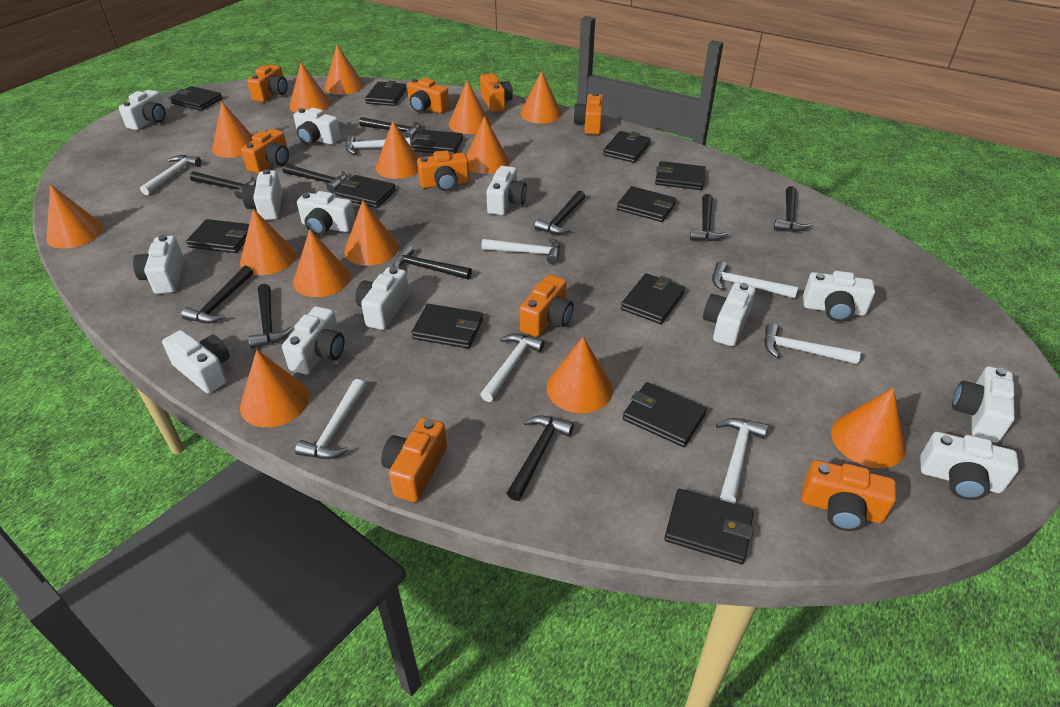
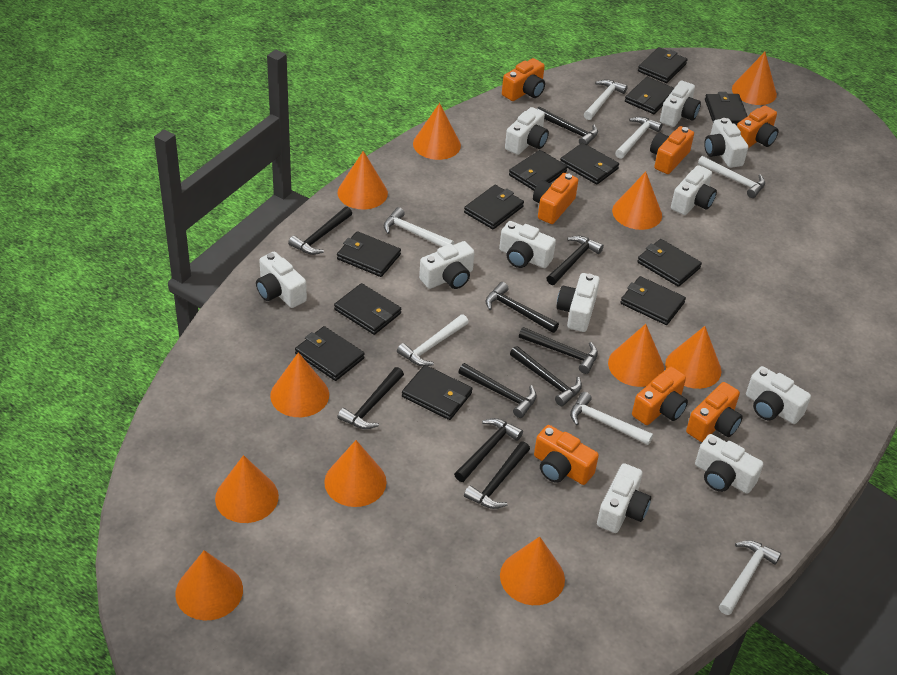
orange camera: [241,129,289,173] [247,64,288,102] [381,418,447,502] [407,78,449,113] [417,150,469,191] [480,73,513,112] [519,274,574,337] [573,92,603,135] [802,460,896,531] = 9 -> [502,58,545,101] [533,173,578,224] [534,425,599,485] [632,367,688,425] [650,126,694,174] [686,382,743,442] [737,106,779,147] = 7
orange cone: [46,184,103,249] [212,102,252,158] [240,209,296,275] [240,350,309,427] [289,63,331,113] [293,229,350,297] [325,45,364,95] [344,200,399,266] [376,121,418,179] [449,80,491,134] [466,116,509,174] [520,70,562,124] [547,336,613,413] [831,388,906,468] = 14 -> [175,550,243,621] [215,455,279,523] [270,352,329,417] [324,440,387,507] [338,151,388,209] [413,103,461,160] [500,537,565,605] [608,324,664,387] [612,172,662,230] [665,326,721,389] [732,52,777,105] = 11
white camera: [119,90,166,130] [133,235,184,294] [162,330,230,394] [242,169,282,220] [282,306,345,374] [293,108,341,145] [297,191,355,235] [356,267,409,330] [486,166,527,215] [703,282,755,346] [803,271,875,322] [920,432,1019,500] [952,366,1015,443] = 13 -> [256,252,307,308] [419,241,475,289] [499,221,556,268] [505,107,549,155] [557,273,600,332] [597,463,651,533] [660,81,701,127] [671,165,717,215] [695,434,763,494] [704,118,749,168] [746,366,811,424] = 11
white hammer: [140,155,201,195] [295,379,366,459] [345,135,411,154] [480,334,545,402] [481,237,560,264] [712,261,798,298] [716,418,768,504] [764,323,861,364] = 8 -> [383,207,454,247] [397,314,469,366] [570,392,653,445] [584,79,628,120] [615,117,663,159] [698,156,765,198] [719,540,781,615] = 7

